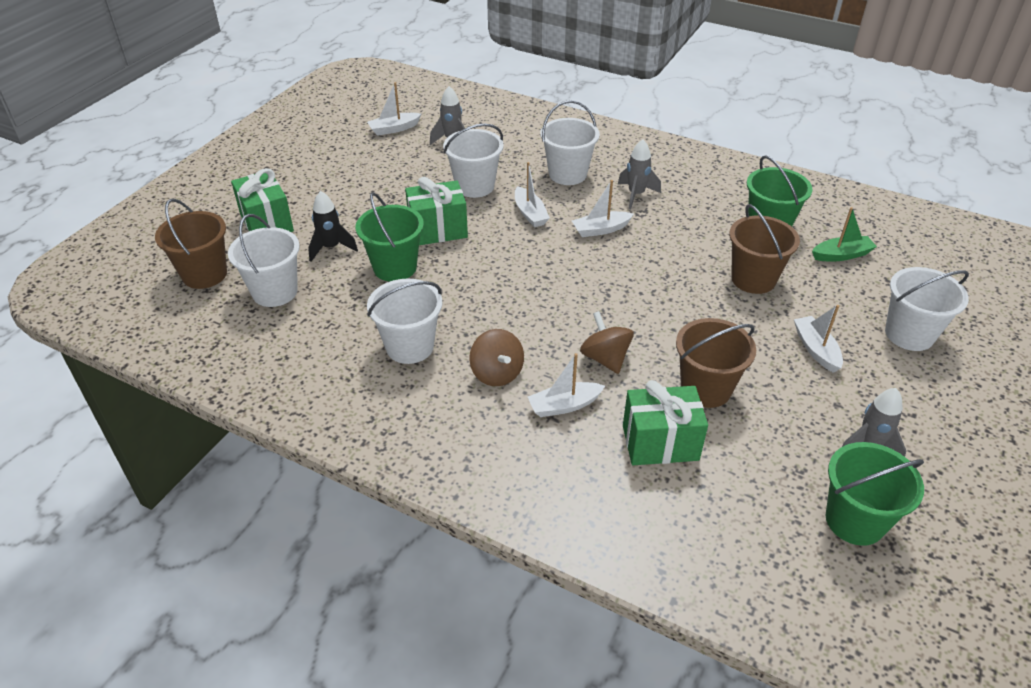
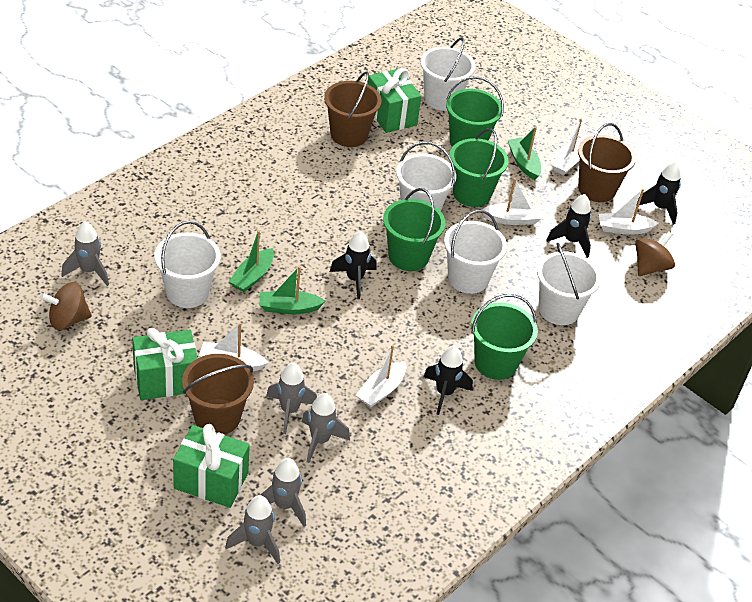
black rocket: [308,191,358,262] = 1 -> [330,231,377,299] [423,346,473,415] [546,194,591,258] [636,161,681,225] = 4
green boat: [812,207,877,261] = 1 -> [229,230,274,292] [259,266,325,314] [508,127,541,180] = 3
green bucket: [356,192,424,282] [747,156,812,226] [826,442,924,546] = 3 -> [383,188,446,271] [446,76,504,147] [449,128,508,207] [471,294,538,380] = 4
grey rocket: [430,86,465,145] [618,139,661,209] [842,388,906,457] = 3 -> [61,221,109,286] [225,495,280,564] [260,458,306,527] [266,363,317,434] [302,393,350,463] = 5

